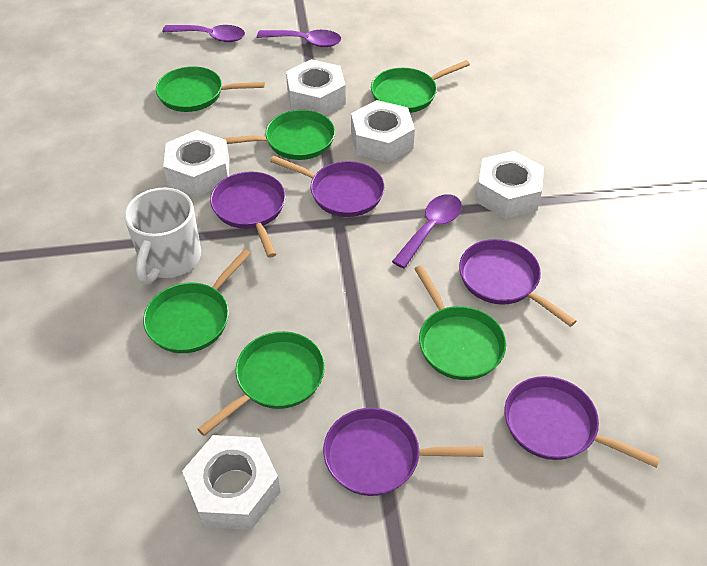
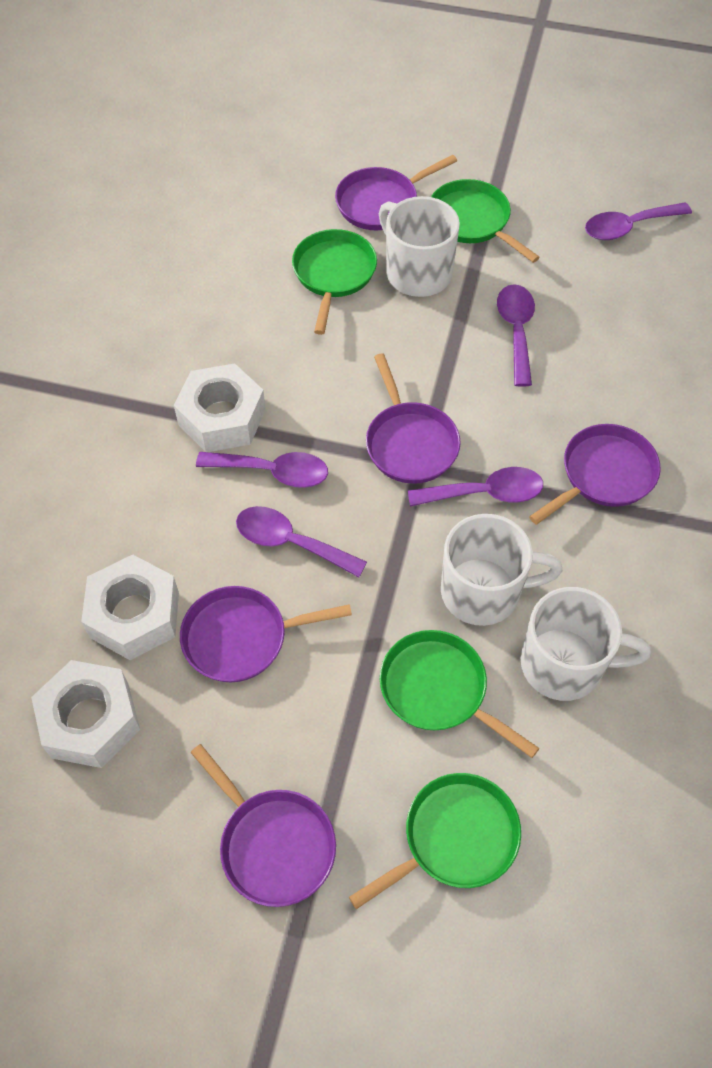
green pan: [143,249,251,353] [156,66,265,112] [197,331,325,436] [222,110,335,160] [371,60,470,113] [414,265,506,380] = 6 -> [292,229,377,335] [349,773,521,909] [380,630,539,758] [431,179,540,263] = 4
purple spoon: [162,25,245,42] [257,30,341,47] [392,194,462,268] = 3 -> [196,452,328,488] [236,506,367,577] [408,467,543,507] [497,284,535,387] [585,202,692,240] = 5
white mug: [124,188,201,284] = 1 -> [379,196,460,297] [441,514,563,626] [521,587,651,701] = 3
white nut: [163,130,229,197] [182,435,280,530] [286,59,346,116] [351,100,415,163] [475,151,544,219] = 5 -> [31,660,140,768] [81,554,179,660] [174,363,266,452] = 3

